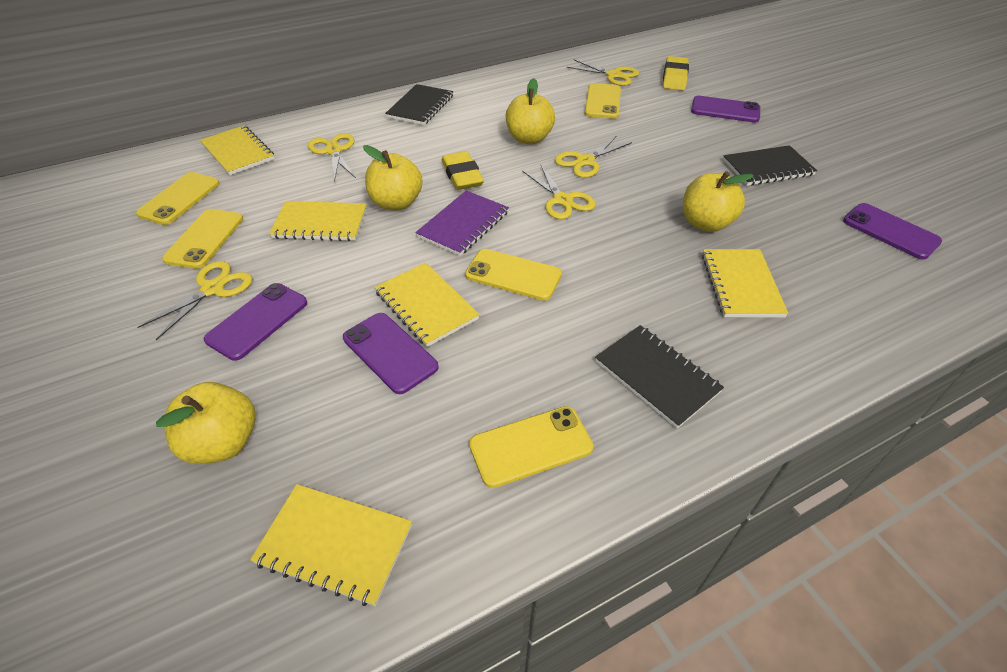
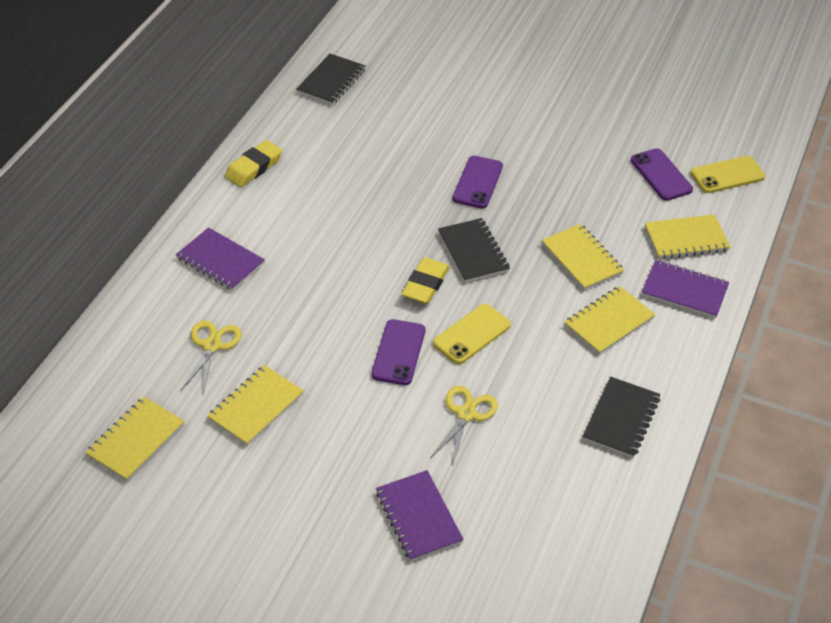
purple notebook: [416,191,509,256] = 1 -> [176,227,265,291] [376,470,464,561] [642,260,729,318] = 3
purple phone: [204,283,307,361] [343,313,439,394] [691,96,760,123] [843,203,942,259] = 4 -> [371,319,425,385] [453,156,503,208] [631,148,693,201] = 3
yellow apple: [156,382,256,464] [363,145,422,210] [506,78,555,144] [683,171,754,232] = 4 -> none = 0
yellow phone: [136,172,220,225] [162,209,243,269] [465,249,562,301] [469,406,593,488] [585,83,621,119] = 5 -> [433,304,511,364] [691,156,765,193] = 2
yellow scissors: [138,261,253,340] [308,133,356,182] [522,164,596,219] [555,136,632,178] [567,60,639,86] = 5 -> [181,320,241,393] [430,386,498,467] = 2

